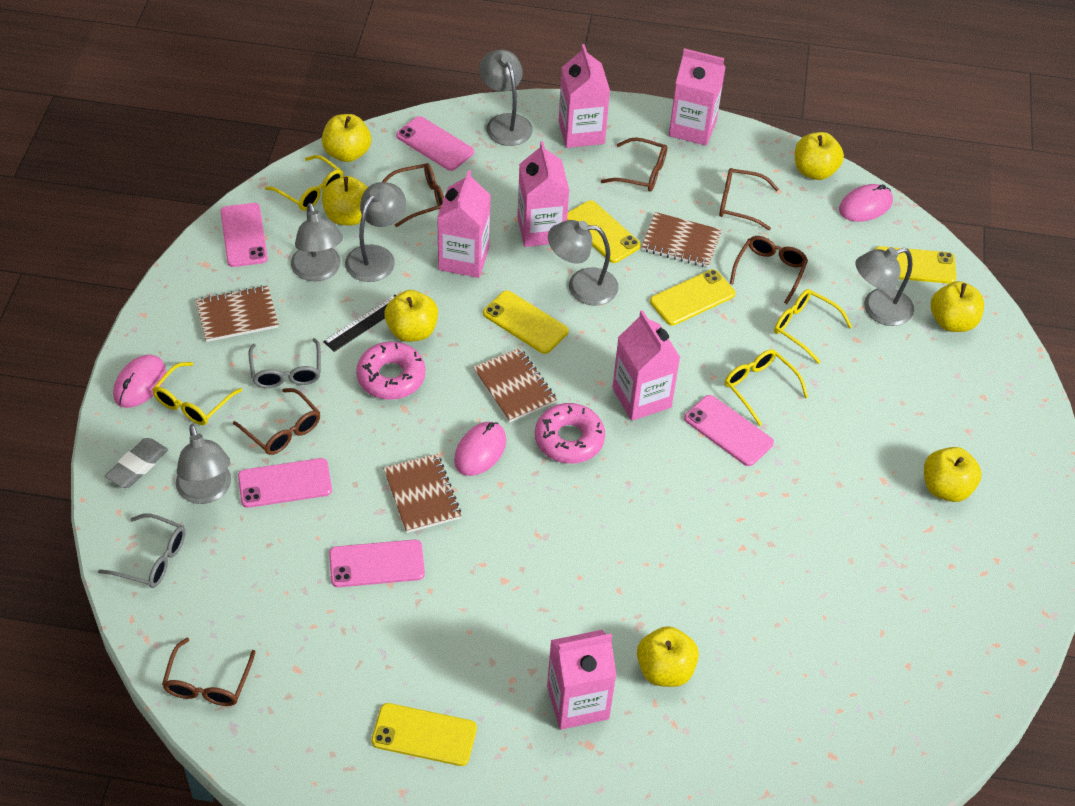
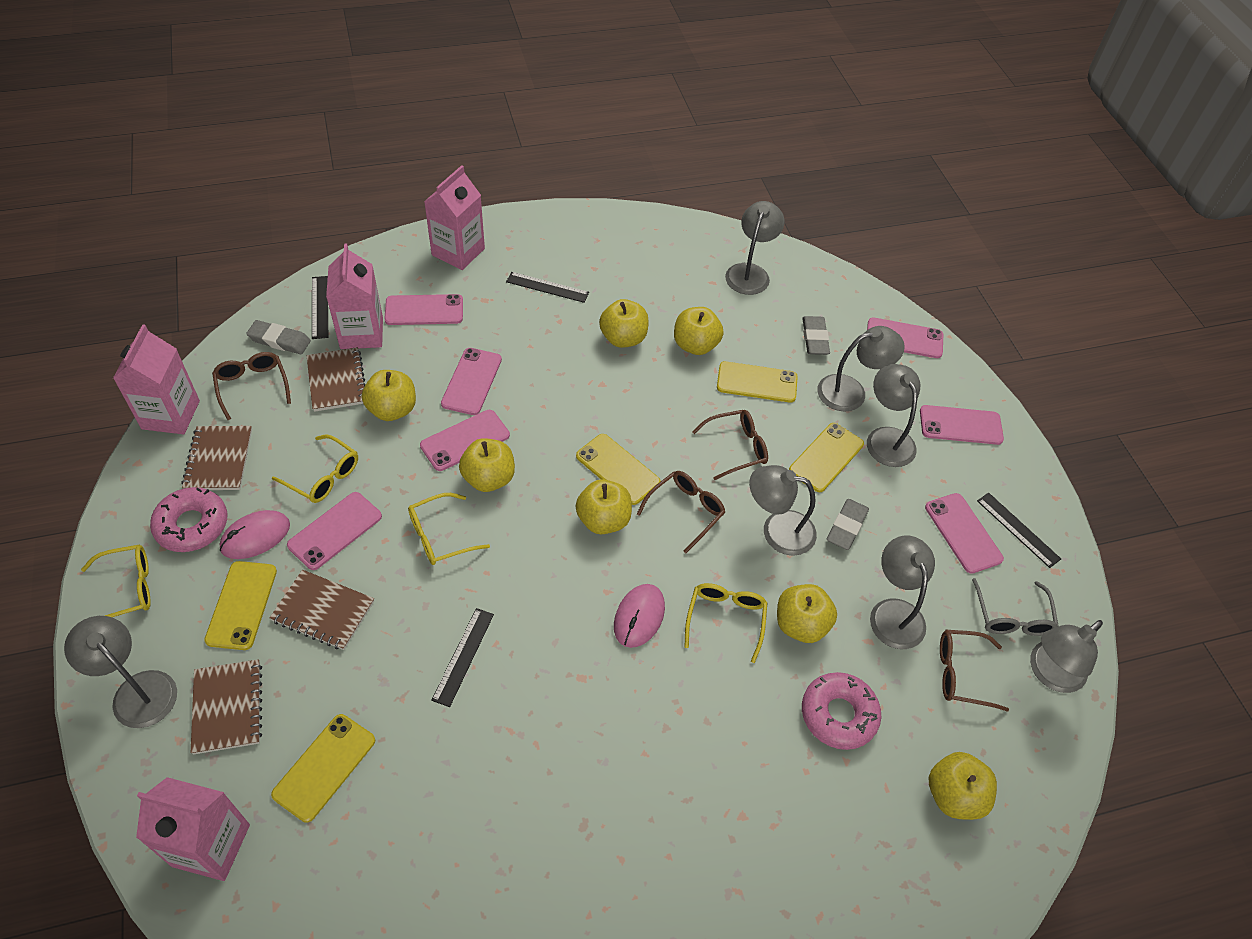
black ruler: [323,294,396,352] = 1 -> [312,276,328,339] [431,608,494,707] [506,272,589,303] [977,493,1061,568] = 4
brown glasses: [162,638,256,706] [233,388,320,455] [382,163,444,227] [601,137,667,192] [719,168,779,230] [730,236,808,304] = 6 -> [212,352,291,420] [637,471,725,553] [692,410,768,480] [940,630,1009,712] = 4
grey eraser: [105,438,168,488] = 1 -> [246,320,311,354] [802,316,830,355] [827,499,869,550] = 3
grey glasses: [98,513,186,588] [248,338,321,388] = 2 -> [972,578,1058,636] = 1
grey lamp: [176,424,231,504] [291,203,343,281] [345,182,406,282] [479,49,533,146] [548,220,618,305] [856,247,914,326] = 6 -> [64,616,177,728] [725,201,784,295] [749,465,817,556] [817,326,905,412] [867,364,920,467] [870,535,935,649] [1030,620,1103,693] = 7
pink carton: [437,170,491,278] [517,141,570,247] [547,630,616,730] [558,44,610,148] [612,310,680,421] [669,48,726,146] = 6 -> [113,324,200,434] [136,777,250,881] [326,244,383,349] [424,165,485,270] = 4
pink mouse: [113,355,166,408] [454,422,506,476] [839,184,893,222] = 3 -> [220,510,290,559] [614,584,665,648] = 2
pink phone: [220,203,268,267] [238,458,332,508] [329,539,425,587] [396,116,474,171] [684,395,774,466] = 5 -> [287,492,382,570] [384,294,463,325] [420,410,510,471] [441,348,502,415] [867,317,943,358] [920,405,1004,445] [925,493,1004,574] = 7

